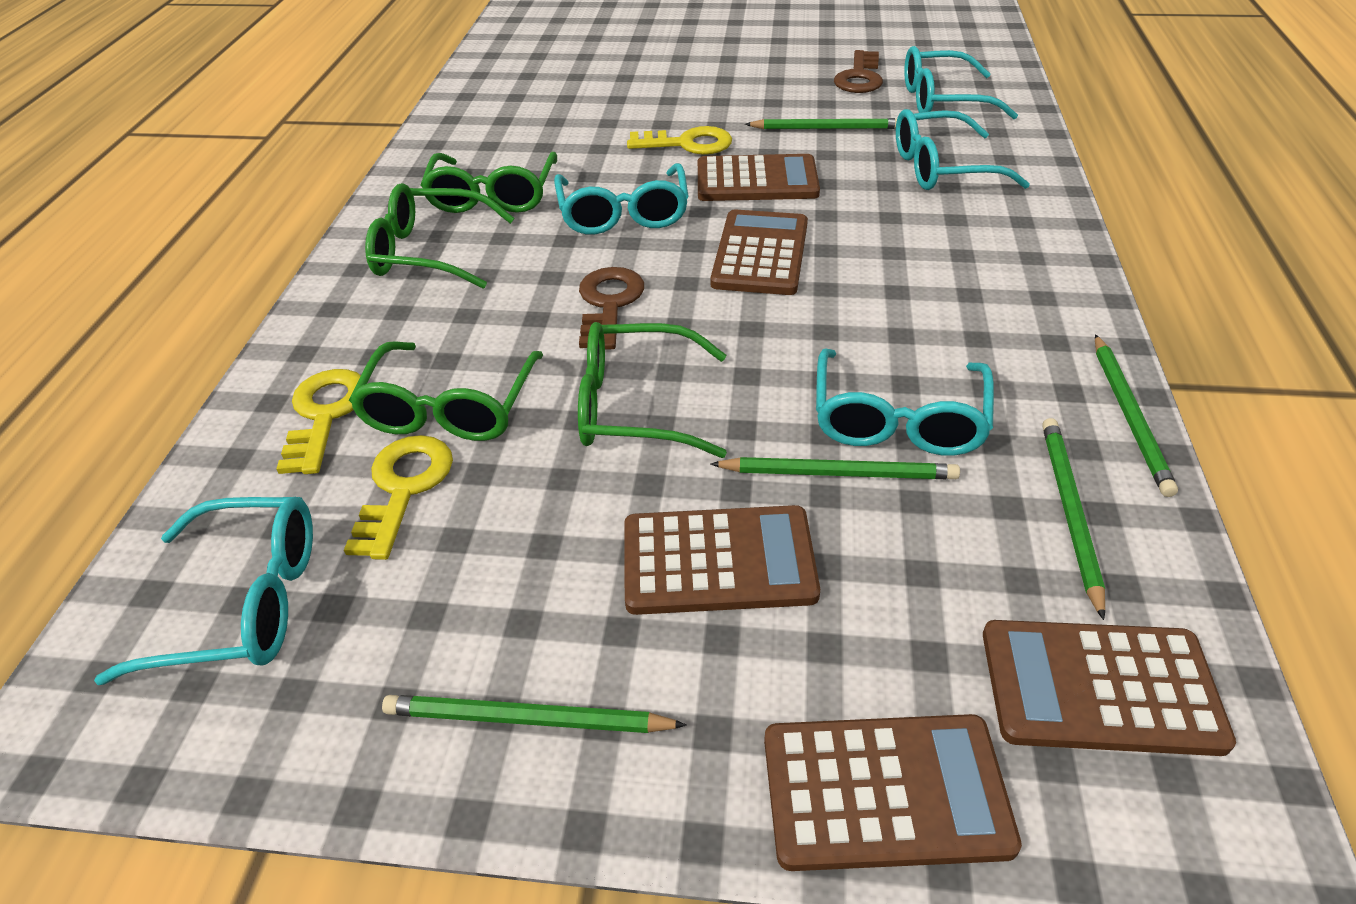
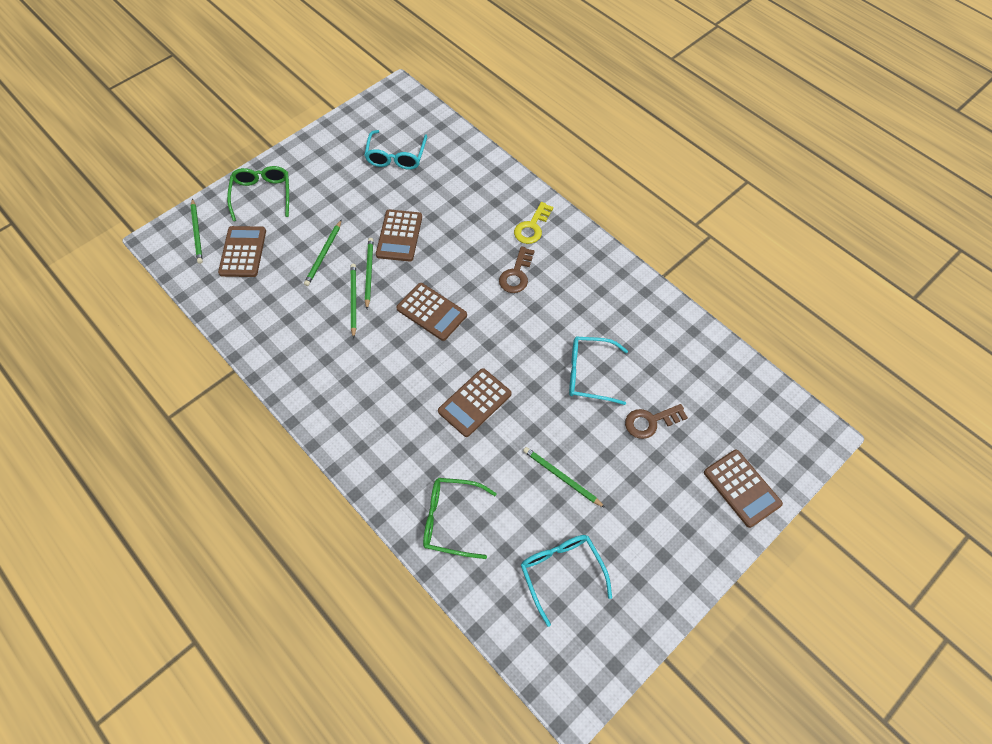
green glasses: [349,341,543,441] [365,183,515,289] [420,152,557,213] [578,322,727,458] = 4 -> [227,166,289,221] [423,478,497,559] = 2
turquoise glasses: [94,497,313,685] [554,163,689,235] [816,349,994,456] [896,109,1030,190] [904,46,1018,119] = 5 -> [364,130,427,170] [521,535,612,627] [569,337,628,405] = 3
yellow key: [276,369,361,474] [344,435,453,560] [627,126,732,155] = 3 -> [514,202,553,244] = 1

